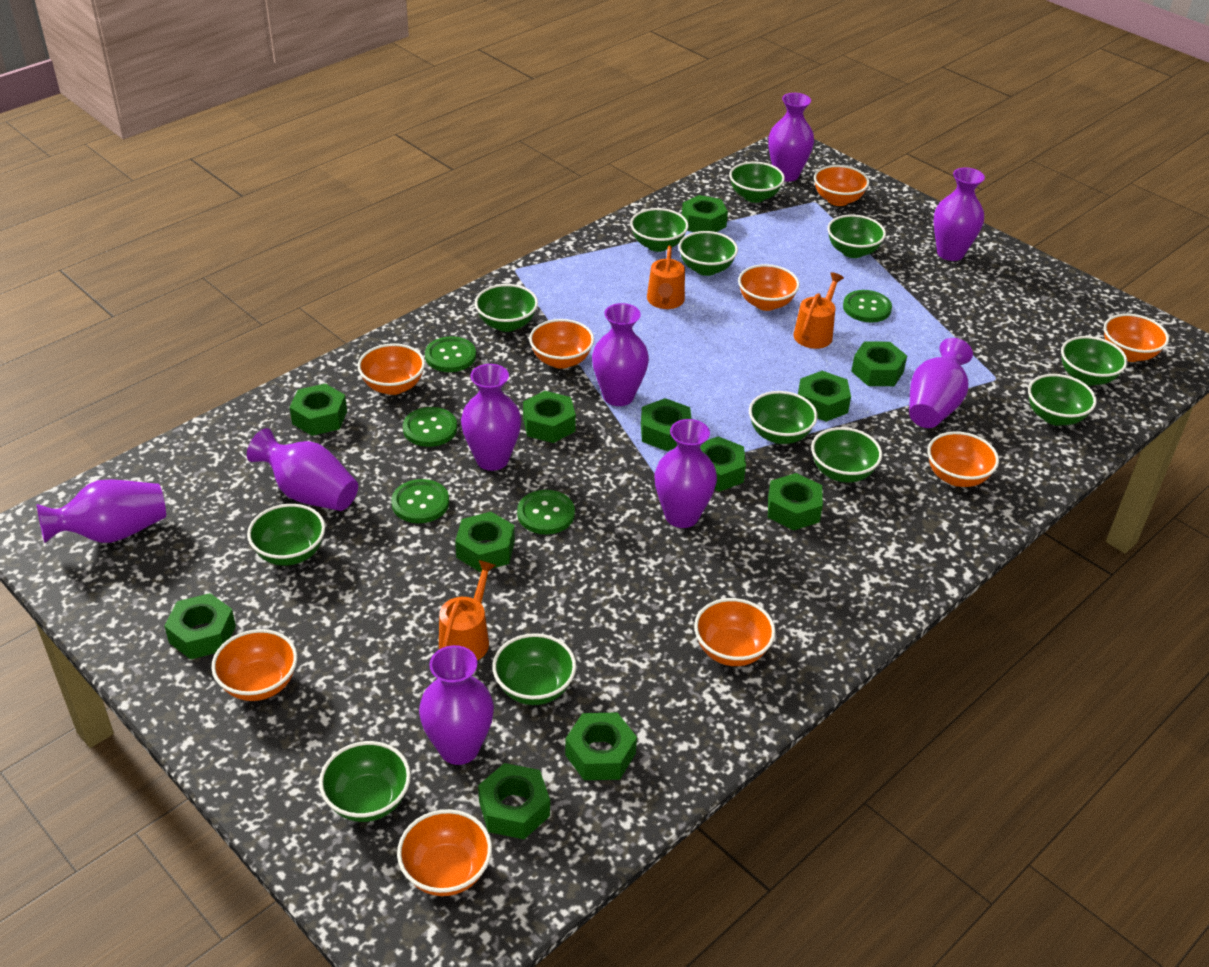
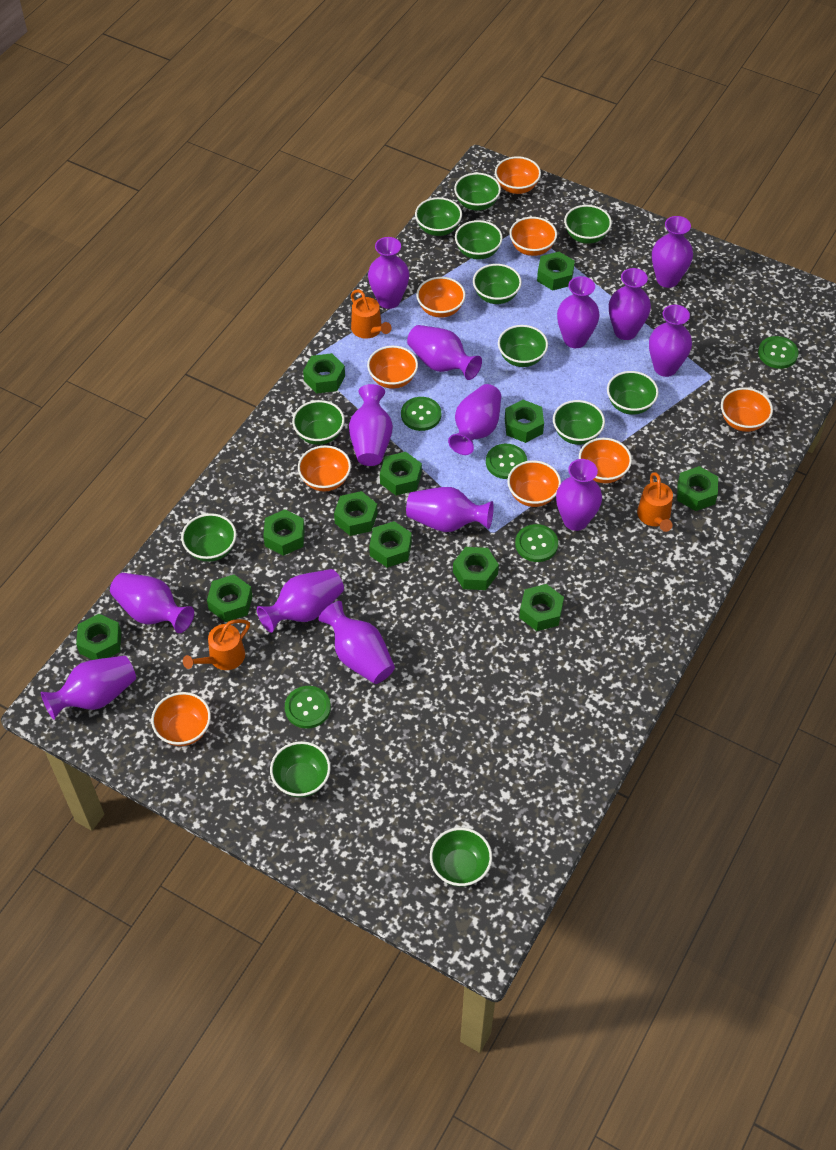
purple vase: [36,479,166,543] [247,428,358,511] [419,645,494,765] [461,364,521,471] [592,303,649,406] [655,419,717,528] [768,93,814,182] [909,338,973,428] [934,167,985,261] = 9 -> [41,656,136,720] [110,573,194,633] [257,569,344,633] [318,601,395,684] [349,384,393,466] [368,237,409,309] [406,487,494,532] [407,325,482,380] [448,384,501,455] [556,459,602,531] [557,276,600,348] [609,268,651,340] [649,305,692,377] [652,216,693,288] = 14

